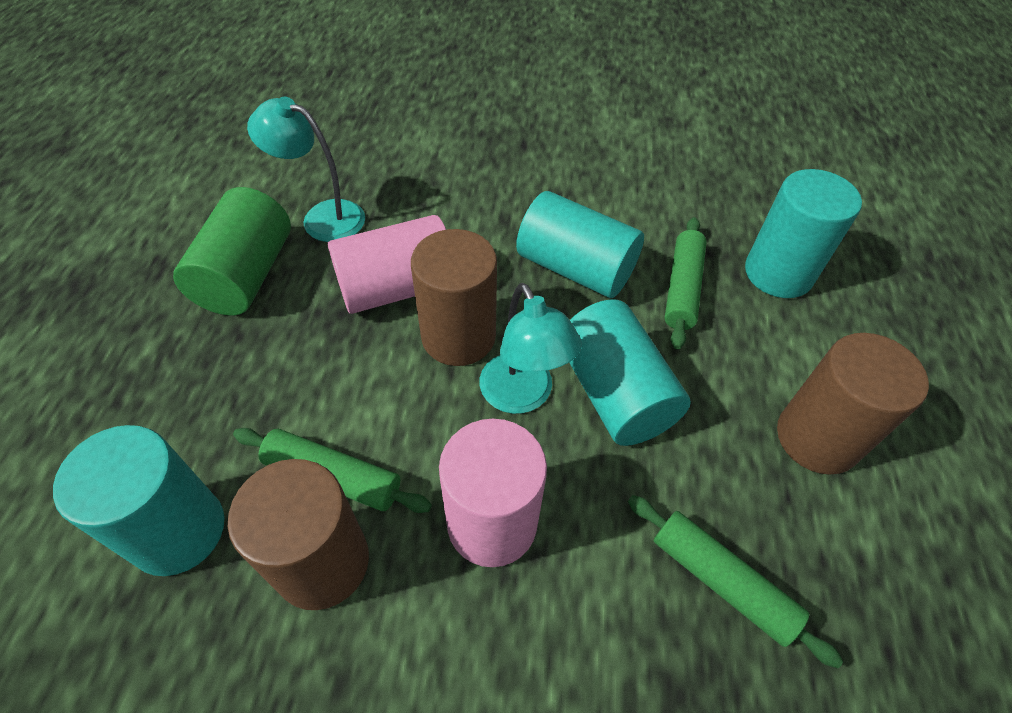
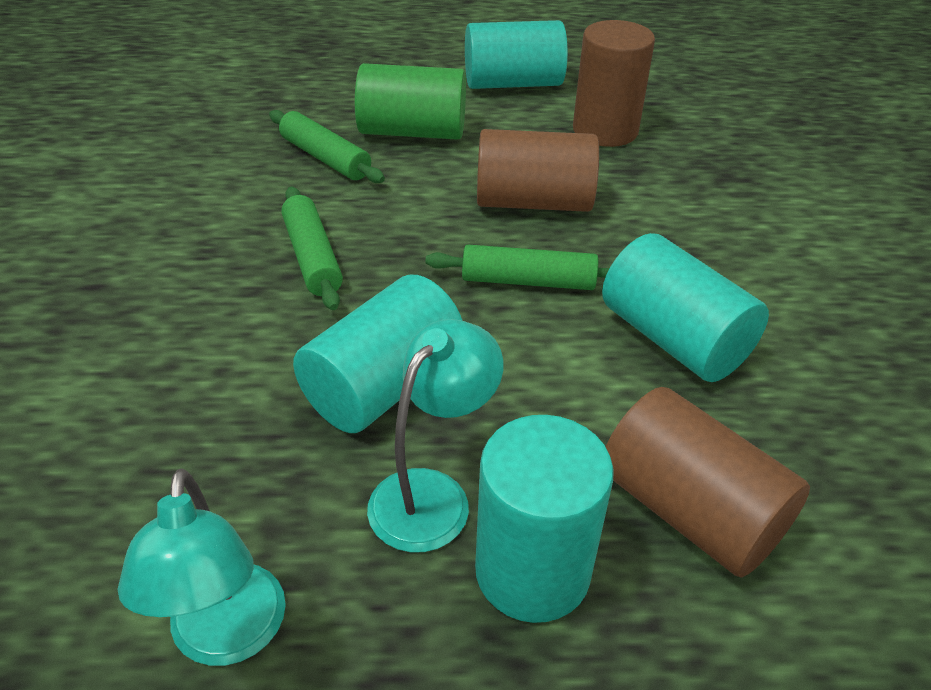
pink cylinder: [328,215,446,314] [439,419,547,567] = 2 -> none = 0

